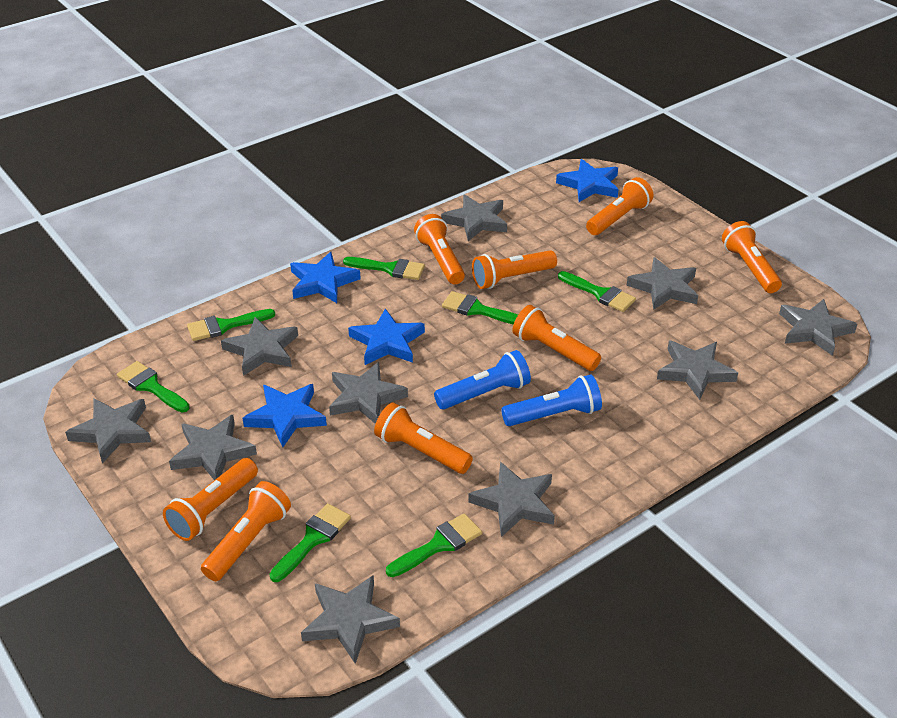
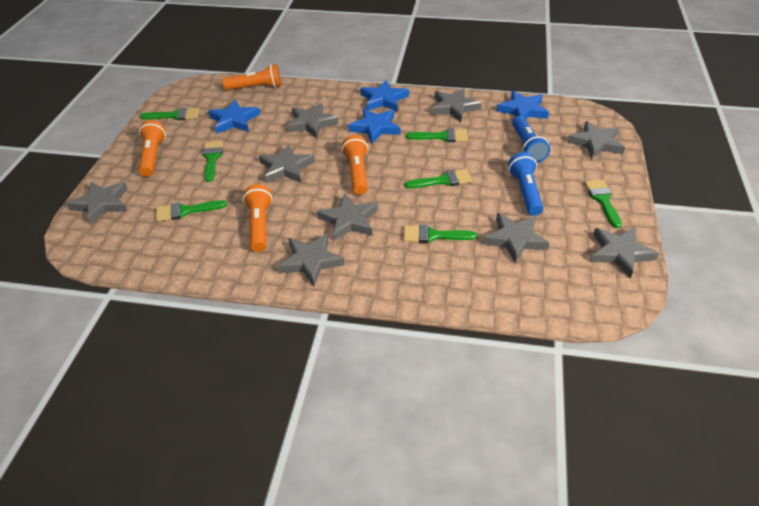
grey star: [65,398,151,464] [169,415,257,480] [221,317,298,376] [301,575,400,664] [329,362,408,424] [441,194,507,241] [468,462,555,537] [627,257,698,310] [657,341,738,400] [779,299,857,356] = 10 -> [67,182,128,225] [259,144,315,183] [278,233,345,286] [287,103,338,138] [317,193,378,241] [432,88,481,122] [483,213,549,263] [567,121,625,159] [590,227,659,278] = 9
orange flashlight: [163,458,258,541] [201,481,291,581] [374,403,473,474] [414,214,465,284] [472,250,557,289] [512,305,601,371] [586,177,653,235] [722,221,782,293] = 8 -> [139,120,166,177] [222,64,281,90] [243,184,273,252] [341,135,368,195] = 4

